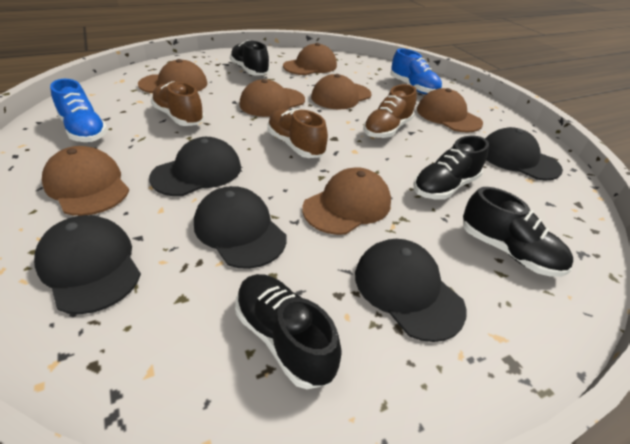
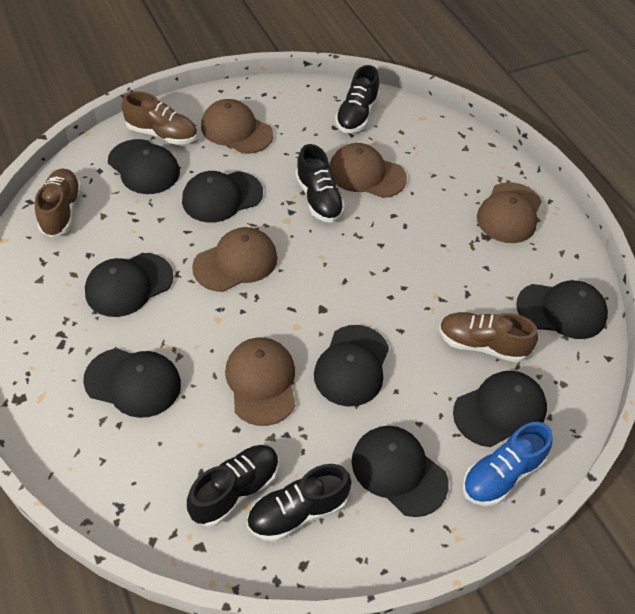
black cap: [34,215,141,314] [149,137,241,196] [194,186,287,269] [355,239,467,342] [485,127,563,180] = 5 -> [83,348,181,418] [85,253,174,317] [108,139,180,194] [182,171,263,223] [314,325,389,407] [352,426,449,517] [453,371,547,447] [516,281,608,339] = 8
blue shoe: [50,79,108,142] [390,48,442,94] = 2 -> [462,422,553,506] = 1
brown cap: [42,146,129,216] [138,59,207,93] [239,79,305,117] [283,43,337,75] [302,167,391,235] [311,74,372,109] [417,88,483,133] = 7 -> [192,227,277,292] [201,99,273,154] [225,337,295,426] [329,143,407,198] [477,182,542,243] = 5

